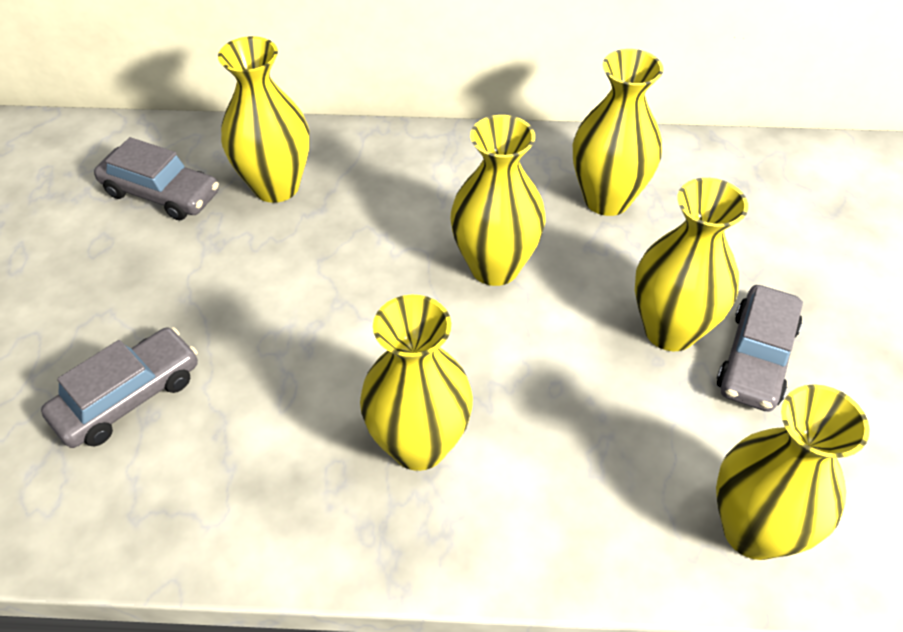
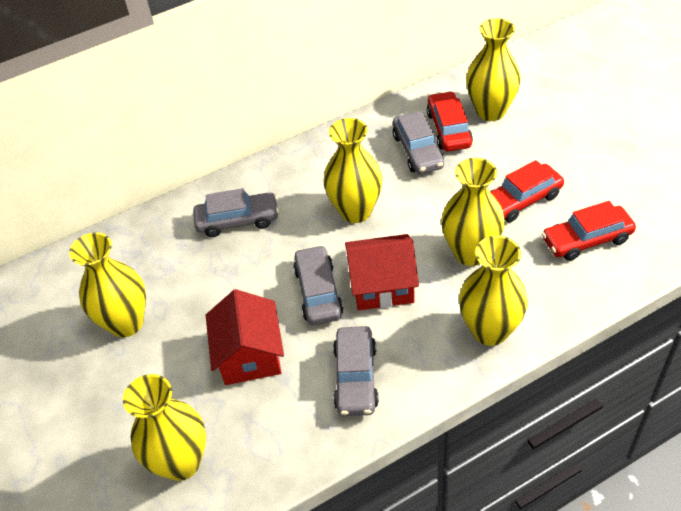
grey car: [41,327,198,448] [94,137,219,220] [717,285,803,412] = 3 -> [193,188,279,237] [293,245,343,325] [333,326,379,416] [393,111,444,174] = 4
red car: none = 0 -> [426,91,473,152] [490,160,564,222] [542,201,636,261] = 3
red house: none = 0 -> [206,289,284,385] [345,234,419,310] = 2

